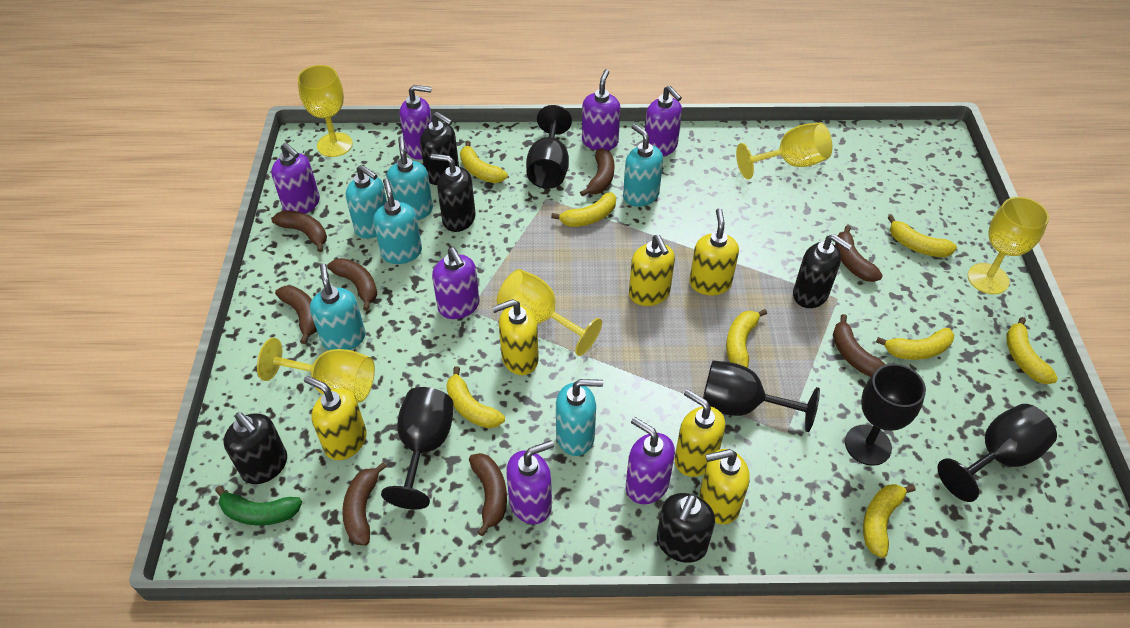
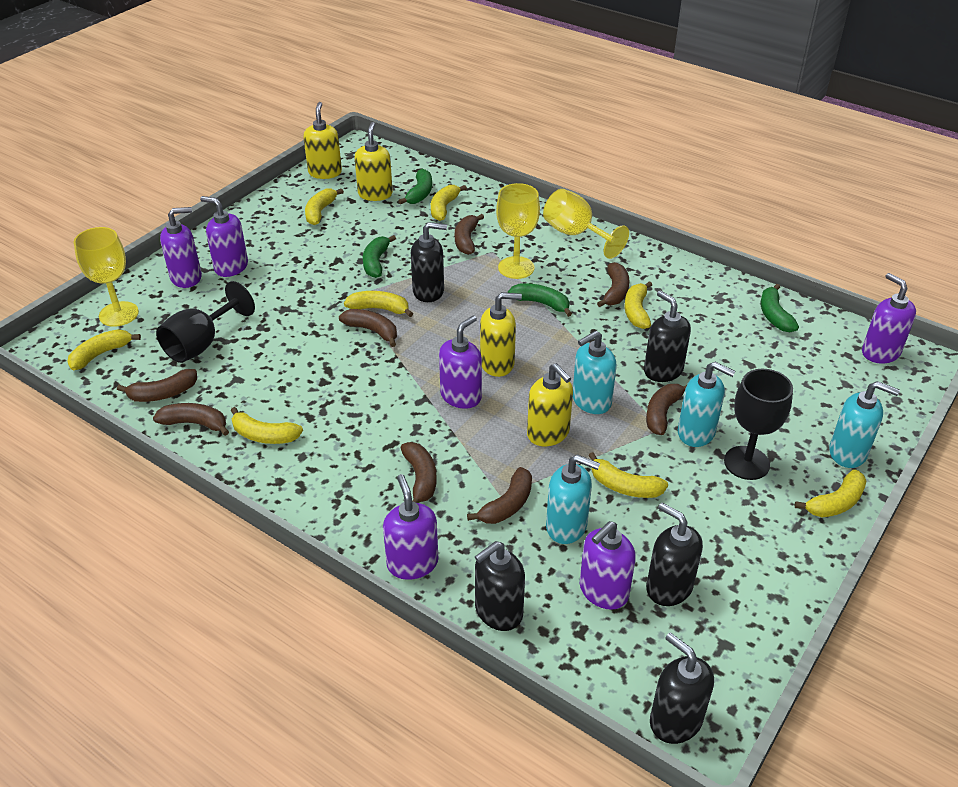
black goblet: [381,387,454,509] [526,105,572,189] [703,361,820,432] [845,364,926,466] [937,404,1057,502] = 5 -> [156,281,255,363] [724,369,793,480] = 2
green banana: [215,486,302,525] = 1 -> [363,235,396,278] [399,169,432,204] [507,283,572,317] [761,284,799,332] = 4
purple soap dispenser: [271,143,320,214] [399,85,432,160] [432,247,480,319] [506,440,554,524] [582,69,621,150] [626,417,675,504] [645,86,682,156] = 7 -> [160,207,202,288] [200,196,248,277] [383,474,438,580] [439,315,482,409] [580,521,636,610] [862,273,916,364] = 6
turquoise soap dispenser: [310,263,365,350] [346,165,387,239] [373,178,422,264] [386,136,433,220] [556,379,603,456] [623,124,663,207] = 6 -> [546,454,600,544] [573,330,617,414] [678,362,735,447] [829,381,900,468] = 4
yellow goblet: [257,338,375,403] [297,65,353,157] [497,269,602,356] [736,123,832,179] [968,197,1049,294] = 5 -> [74,227,139,327] [496,183,540,279] [543,189,629,259] = 3
yellow soap dispenser: [304,376,367,460] [492,299,539,375] [629,235,675,306] [675,389,725,477] [689,208,739,296] [699,449,750,524] = 6 -> [303,102,342,179] [355,122,393,201] [480,292,522,377] [527,363,573,446] = 4

